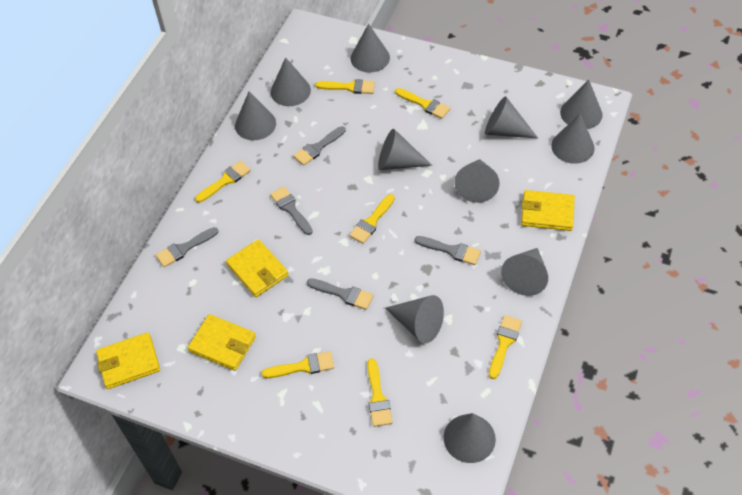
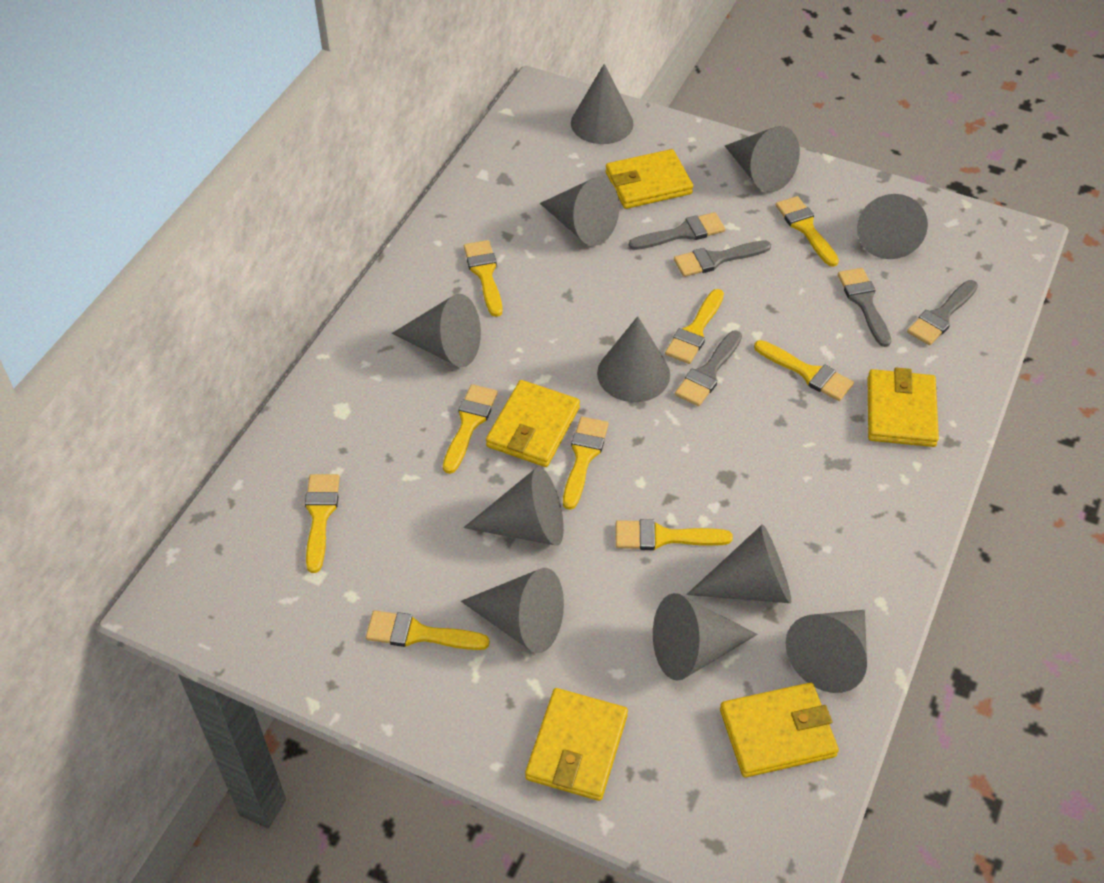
yellow brush: [195,161,251,203] [262,351,334,378] [315,79,375,94] [349,194,395,244] [367,358,392,427] [395,88,450,119] [489,315,522,379] = 7 -> [305,474,340,573] [366,610,490,650] [443,384,498,474] [464,240,502,317] [563,416,609,510] [616,519,733,550] [665,289,724,364] [754,340,854,401] [776,196,839,267] = 9
yellow wallet: [96,332,160,389] [188,314,256,371] [226,239,289,297] [521,190,575,231] = 4 -> [486,380,580,467] [525,688,628,801] [605,149,693,209] [720,683,839,778] [868,367,939,447] = 5

